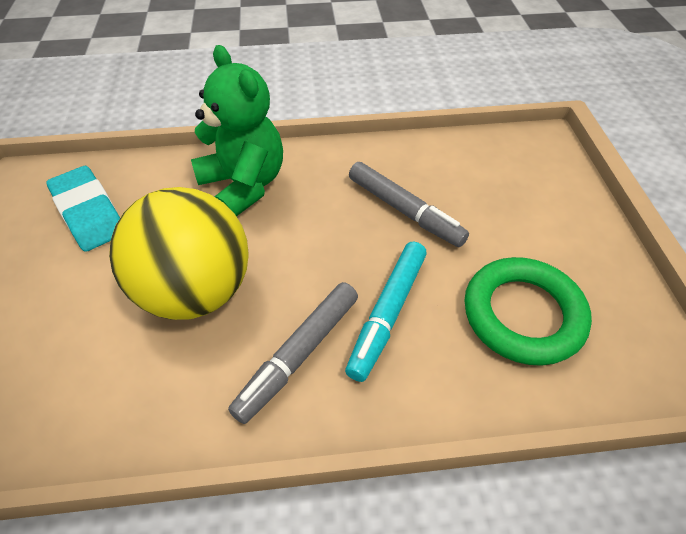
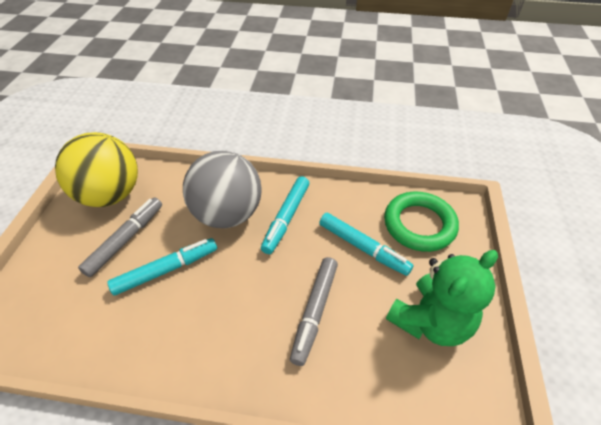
grey ball: none = 0 -> [183,151,262,228] = 1
turquoise eraser: [46,166,120,252] = 1 -> none = 0
turquoise marker: [345,242,427,382] = 1 -> [107,238,217,295] [261,176,309,254] [319,213,414,276] = 3

